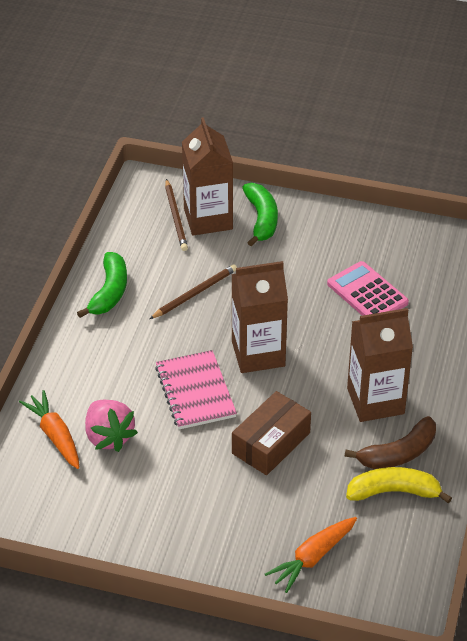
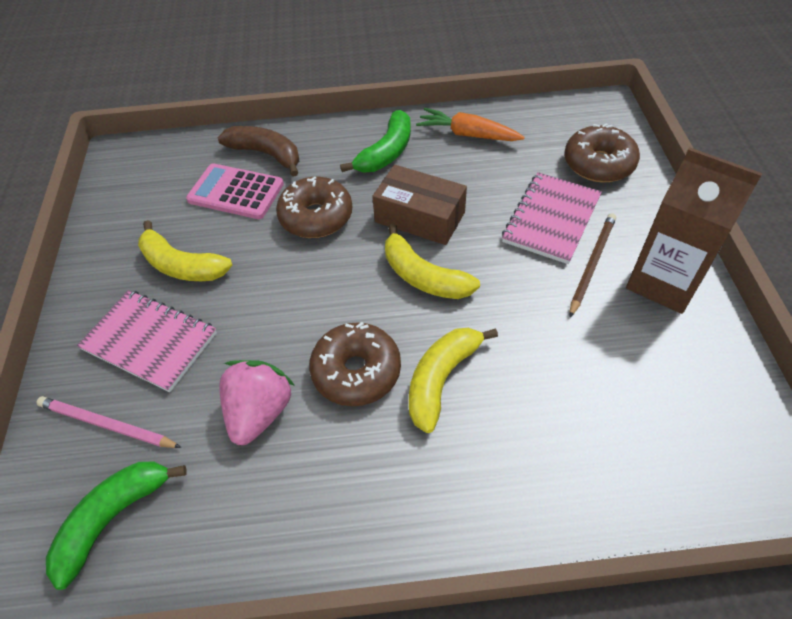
brown carton: [182,117,233,235] [231,261,288,373] [347,308,413,422] = 3 -> [626,147,763,314] = 1
brown donut: none = 0 -> [276,177,352,238] [309,322,401,406] [564,123,640,182] = 3
brown pencil: [150,264,237,319] [165,179,188,251] = 2 -> [569,213,616,317] = 1
orange carrot: [19,390,79,469] [265,517,357,593] = 2 -> [416,108,525,141] = 1
pink notebook: [155,350,237,429] = 1 -> [77,290,217,392] [502,172,602,264] = 2
pink pencil: none = 0 -> [36,396,182,448] = 1
yellow banana: [346,467,452,503] = 1 -> [138,220,233,281] [385,223,480,299] [409,328,498,433] = 3

